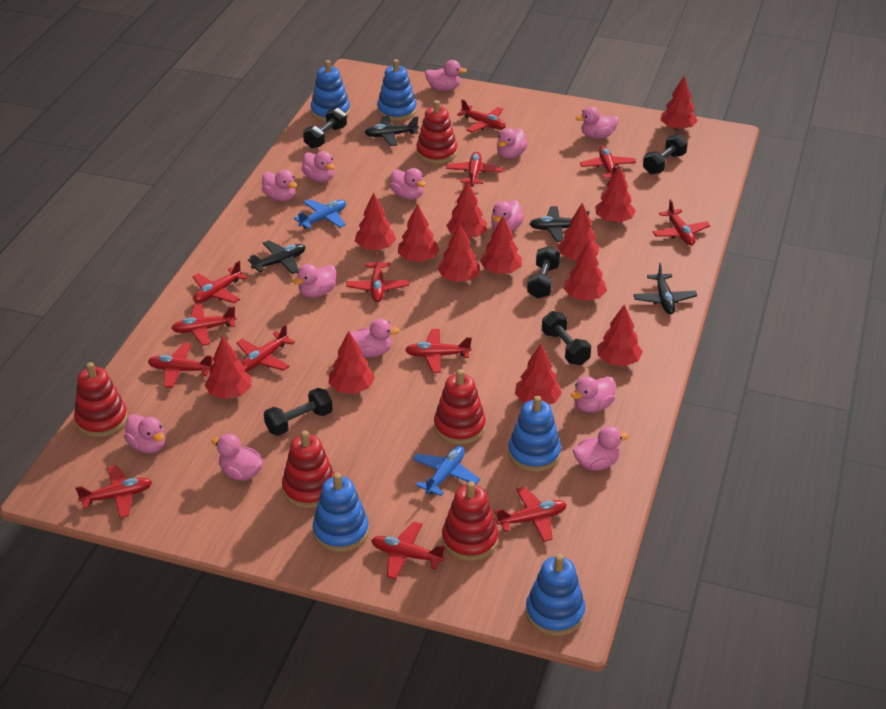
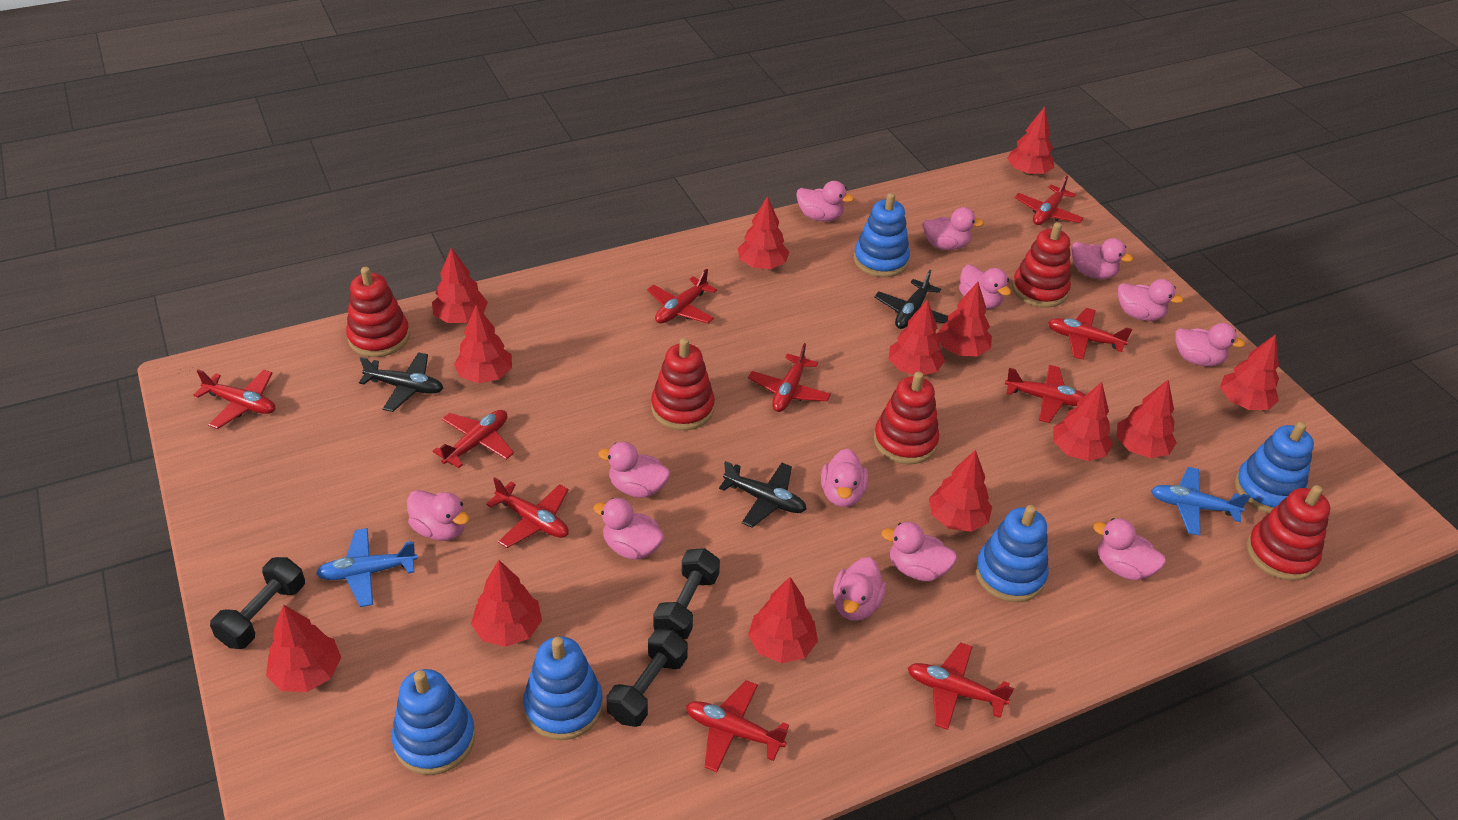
black dumbbell: [264,388,333,436] [303,107,347,149] [527,246,560,299] [542,311,591,365] [643,134,688,174] = 5 -> [210,557,305,649] [606,629,688,727] [653,548,720,639] = 3
black plane: [248,240,305,274] [364,116,419,146] [530,206,590,242] [633,263,697,314] = 4 -> [359,352,443,412] [719,461,806,528] [874,270,948,329] = 3
red plane: [75,465,152,518] [148,343,213,388] [171,304,236,346] [193,261,248,303] [236,324,295,371] [346,251,409,302] [371,522,446,579] [405,329,472,373] [446,152,503,187] [457,99,506,133] [494,487,567,542] [580,146,636,178] [653,199,711,245] = 13 -> [194,369,275,429] [433,410,514,468] [486,478,569,548] [647,268,717,324] [686,680,789,772] [748,343,831,412] [908,642,1014,730] [1005,365,1085,423] [1015,176,1084,225] [1048,308,1132,360] = 10

